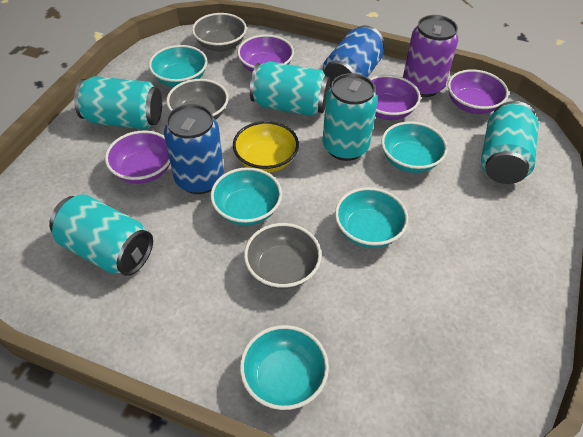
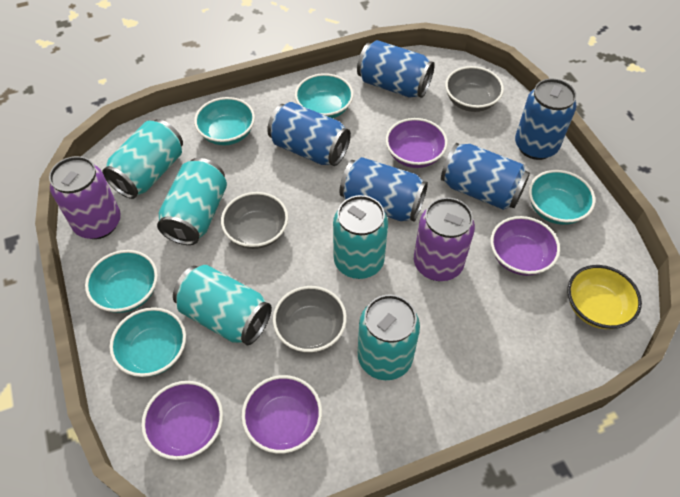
blue can: [164,104,224,194] [323,25,384,87] = 2 -> [267,102,351,166] [339,157,428,222] [357,40,435,98] [441,143,530,210] [515,78,577,160] = 5
purple can: [403,15,458,97] = 1 -> [49,156,121,239] [414,198,475,281] = 2

